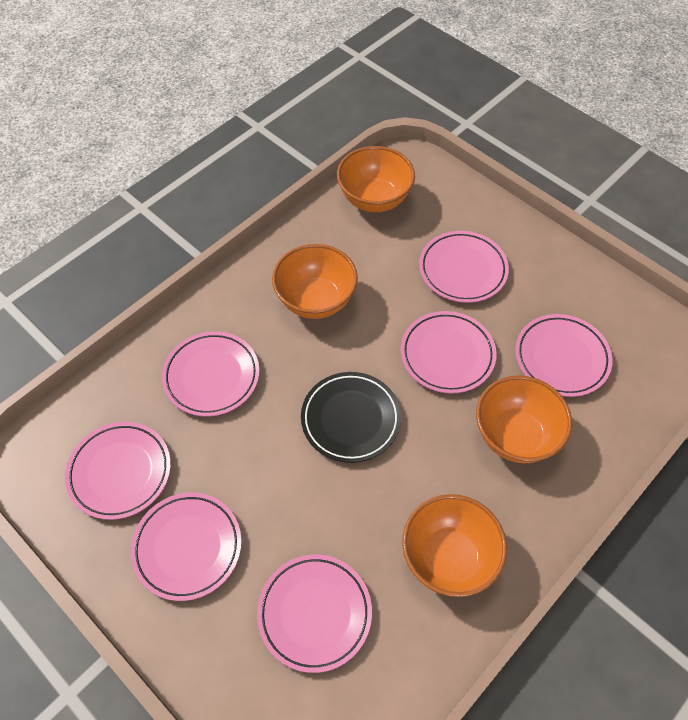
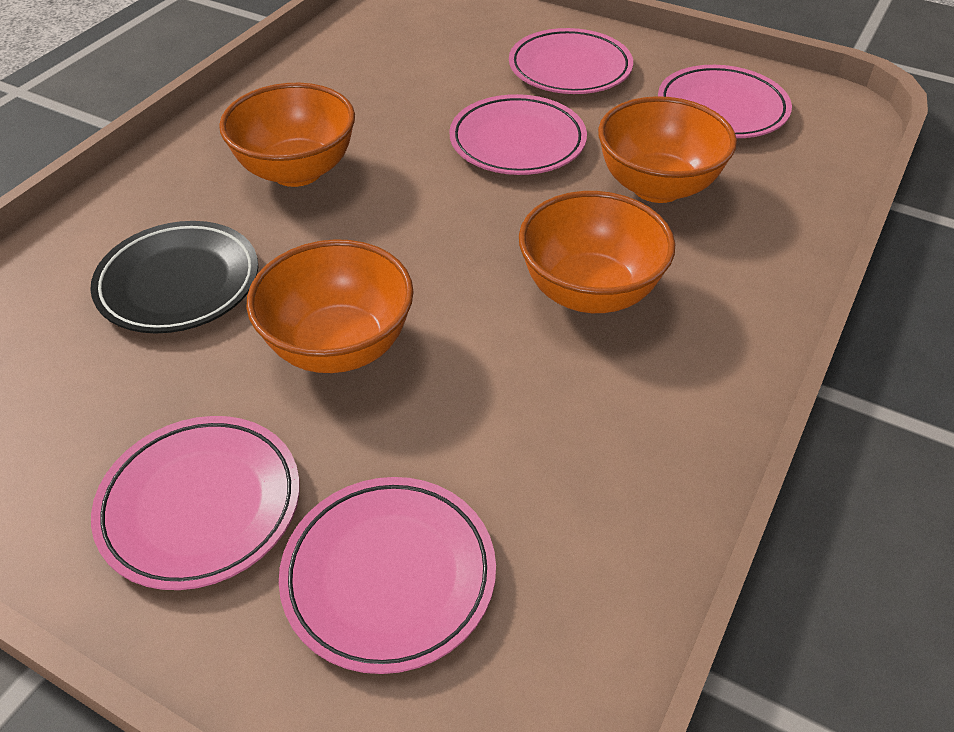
pink plate: [65,422,171,520] [131,492,242,601] [162,331,259,417] [257,554,372,673] [401,311,496,394] [419,231,509,303] [515,314,613,397] = 7 -> [91,416,300,590] [279,477,496,674] [450,94,587,175] [509,28,633,94] [658,65,792,138] = 5

